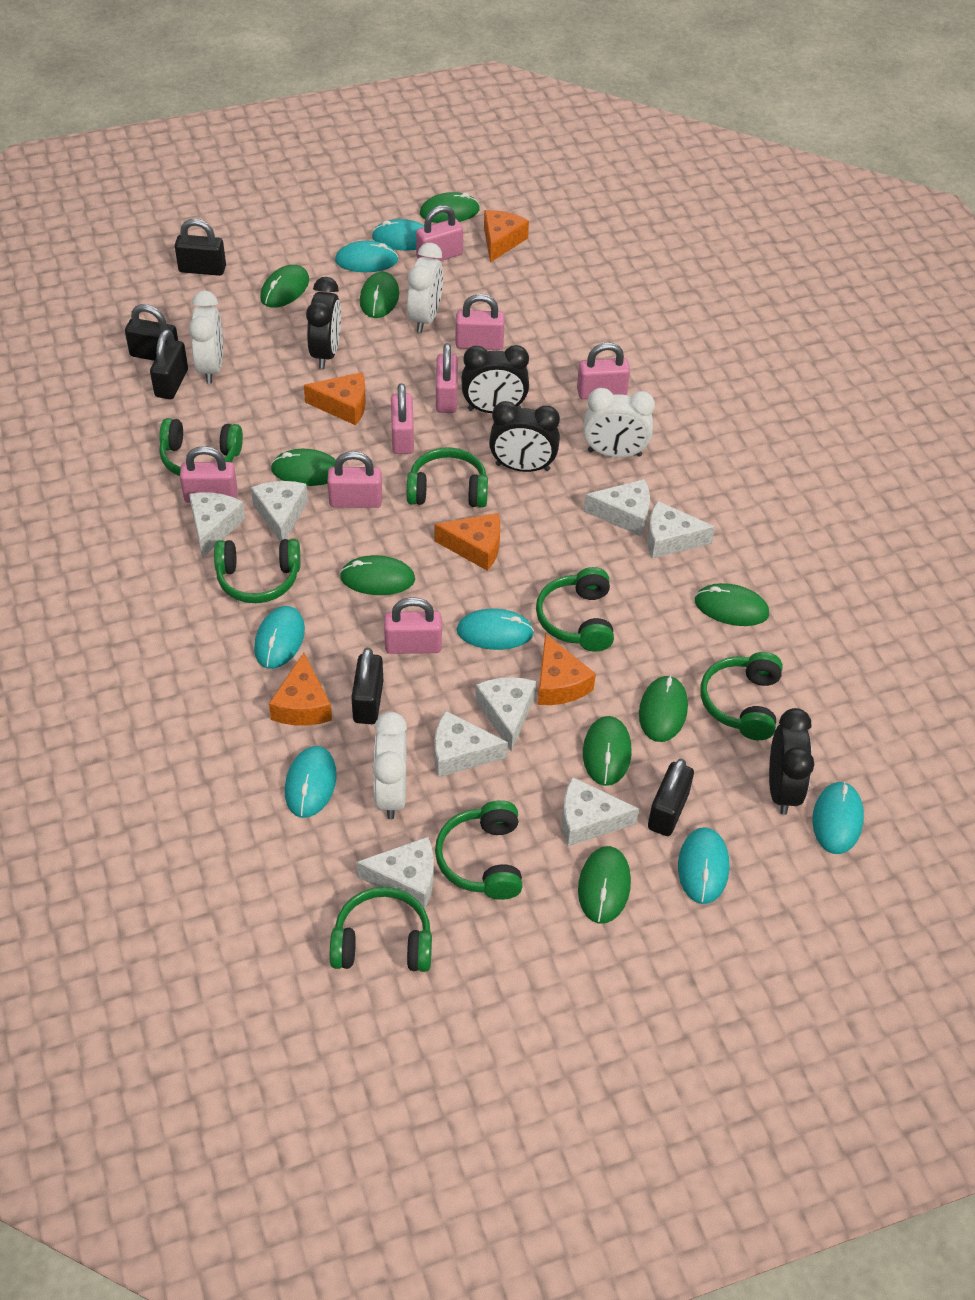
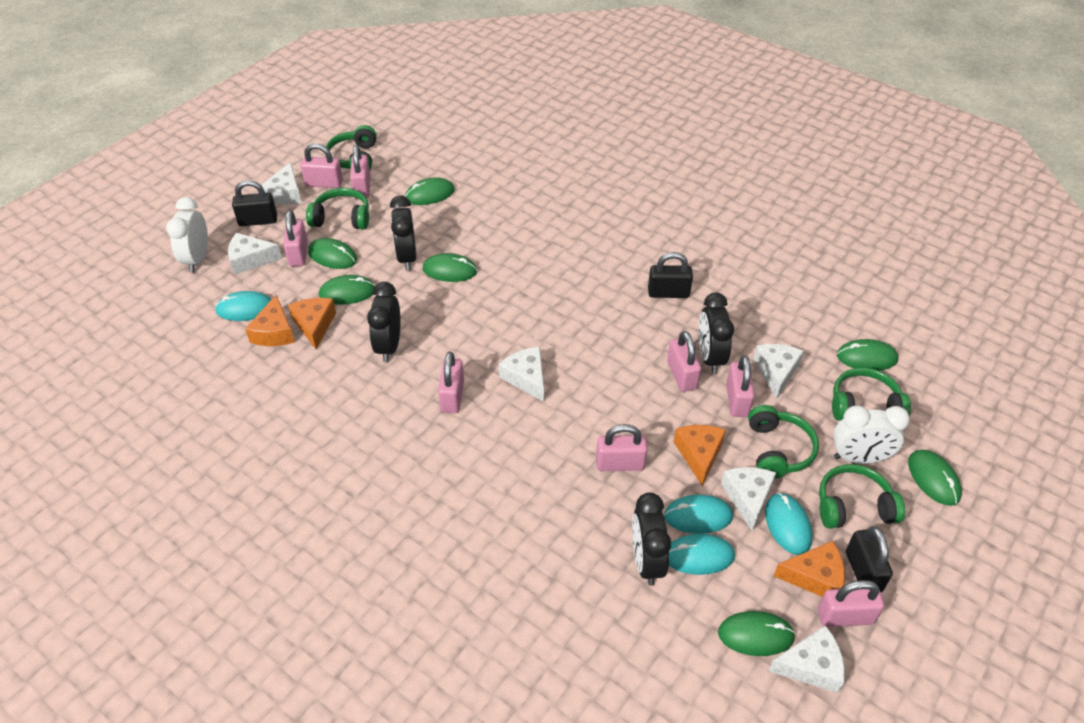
black padlock: [125,304,178,361] [150,329,188,399] [175,219,226,276] [351,648,383,724] [648,759,694,836] = 5 -> [232,180,277,226] [648,252,693,298] [846,527,893,592] = 3
green headphones: [159,418,243,476] [214,539,301,603] [330,887,432,972] [407,447,488,508] [435,800,523,900] [536,567,614,652] [700,652,783,740] = 7 -> [306,188,369,230] [326,125,377,170] [748,405,819,479] [819,464,905,529] [832,367,911,421] = 5
green mouse: [260,265,309,308] [271,449,336,486] [340,555,415,595] [360,272,399,318] [420,192,480,223] [578,846,631,924] [583,716,632,786] [639,675,688,742] [695,583,769,626] = 9 -> [308,238,357,269] [319,275,375,305] [405,177,455,205] [423,253,477,282] [718,611,796,656] [837,339,898,371] [908,450,962,506] = 7
orange cheese: [269,653,332,726] [304,372,366,425] [435,513,500,571] [484,210,529,263] [538,633,596,705] = 5 -> [245,295,295,346] [288,298,336,349] [674,425,726,486] [774,541,845,597] = 4
turquoise mouse: [254,606,305,669] [285,746,337,818] [335,241,398,272] [372,219,424,251] [457,609,534,650] [678,827,729,904] [812,781,864,854] = 7 -> [215,291,272,321] [664,495,733,534] [669,534,735,575] [765,493,812,555] = 4
white cheese: [189,492,245,558] [251,481,308,542] [356,837,434,909] [434,710,508,777] [475,677,536,752] [562,777,639,846] [584,479,650,536] [647,501,715,559] = 8 -> [228,233,282,275] [261,162,302,204] [499,347,544,402] [721,467,776,532] [753,344,804,399] [768,625,845,693] = 6
white clock: [189,291,223,384] [373,712,407,820] [407,243,443,332] [584,388,655,458] = 4 -> [166,197,208,272] [833,405,910,464] = 2

